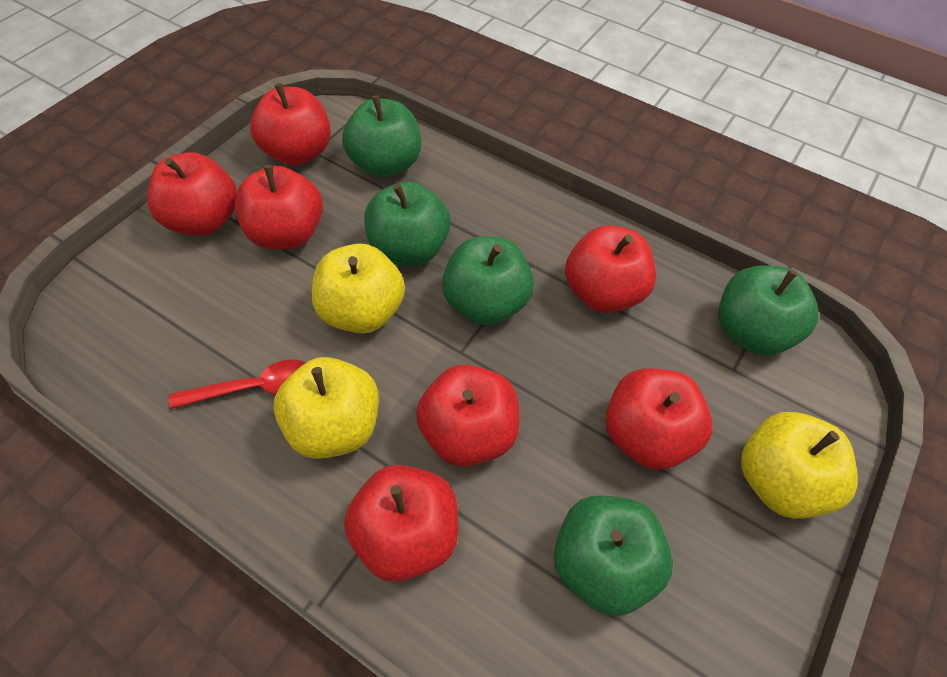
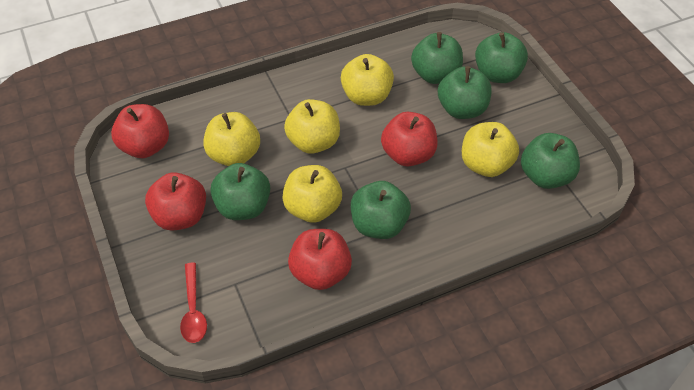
green apple: [342,95,421,178] [364,181,451,266] [442,237,534,325] [554,496,673,616] [718,265,818,355] = 5 -> [210,163,270,220] [351,181,411,239] [411,32,463,84] [438,66,492,119] [475,32,528,83] [521,133,580,189] = 6
red apple: [147,152,237,236] [235,165,323,249] [250,83,331,166] [344,465,458,582] [416,365,520,467] [565,225,656,313] [606,368,713,470] = 7 -> [111,104,169,158] [145,172,206,231] [288,229,352,290] [381,112,437,167] = 4
yellow apple: [274,357,379,459] [312,243,405,334] [741,412,858,519] = 3 -> [203,112,260,166] [282,165,342,223] [284,99,340,154] [341,54,394,106] [462,122,519,177] = 5

